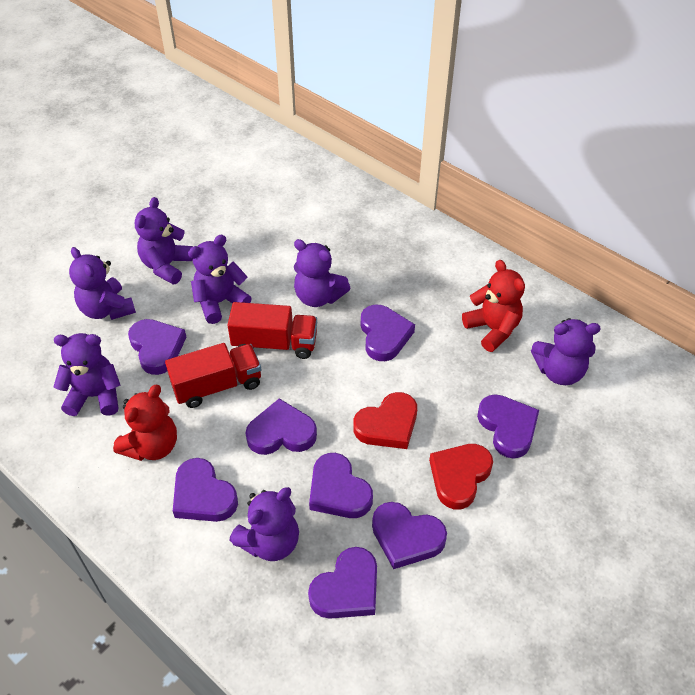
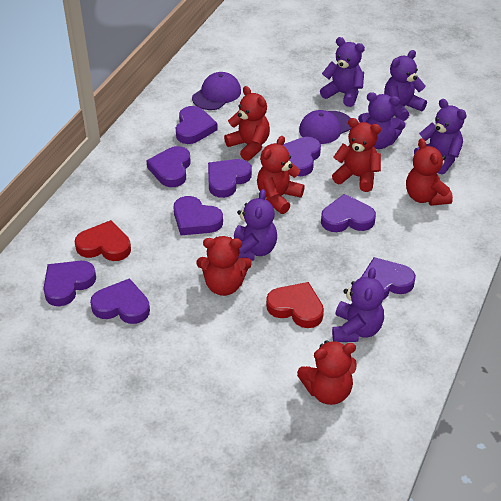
purple cap: none = 0 -> [192,72,241,110] [299,110,351,144] = 2
purple heart: [128,319,186,375] [173,458,238,522] [245,398,317,455] [308,547,377,619] [309,453,373,518] [361,305,415,361] [372,502,447,569] [477,394,539,458] = 8 -> [43,261,96,306] [90,278,150,324] [146,146,191,187] [174,196,223,235] [176,106,218,144] [208,159,252,198] [283,137,321,176] [321,194,376,232] [361,257,416,300] = 9
purple teddy bear: [54,333,120,416] [69,247,136,320] [135,197,193,285] [188,235,252,324] [229,487,299,561] [294,239,351,307] [531,318,601,385] = 7 -> [234,189,277,261] [320,37,365,107] [332,267,384,342] [358,92,406,149] [384,50,427,121] [414,99,467,174] = 6
red teddy bear: [113,385,177,461] [462,260,525,352] = 2 -> [197,236,252,296] [224,86,270,161] [257,136,305,214] [297,341,357,405] [332,118,381,192] [406,139,453,206] = 6
red truck: [165,343,261,408] [227,302,317,359] = 2 -> none = 0

